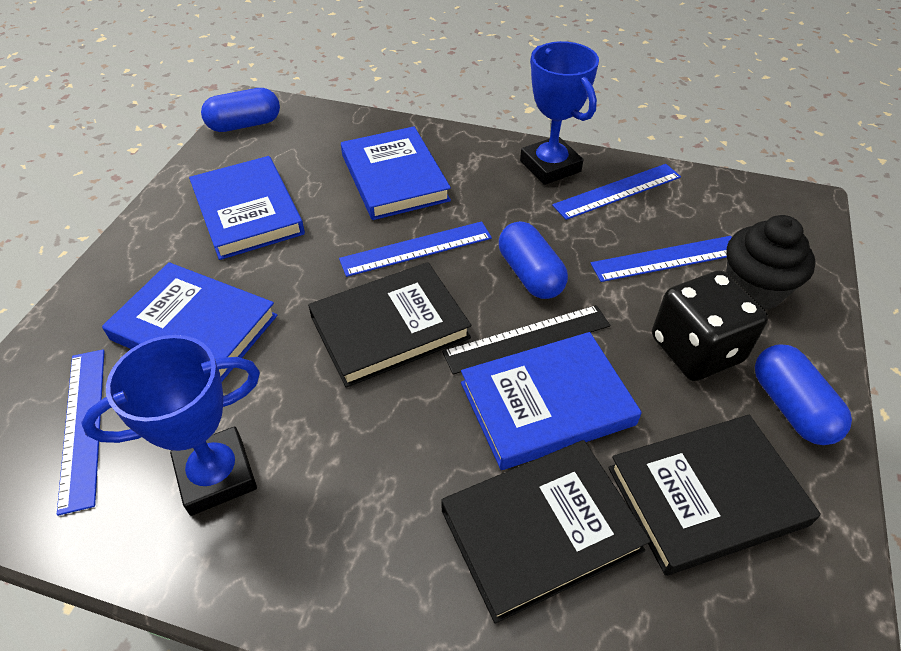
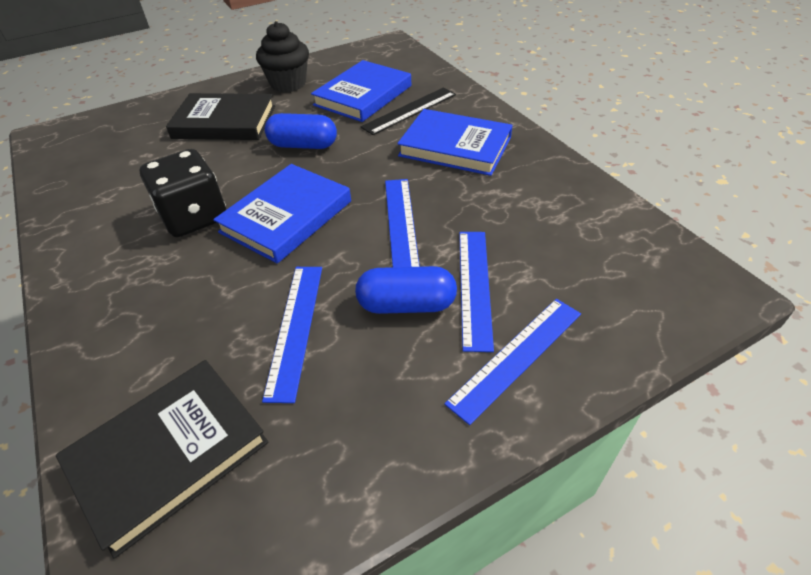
black book: [308,262,471,388] [441,440,651,623] [608,415,821,576] = 3 -> [56,360,268,559] [166,93,275,140] = 2
blue book: [102,262,277,382] [189,156,305,260] [341,126,451,220] [461,332,642,470] = 4 -> [213,164,351,263] [311,60,411,122] [397,109,513,176] = 3
blue capsule: [201,88,280,132] [499,221,568,299] [755,344,852,445] = 3 -> [265,113,337,149] [355,266,457,314] = 2
blue trophy: [81,335,260,516] [520,41,599,185] = 2 -> none = 0

